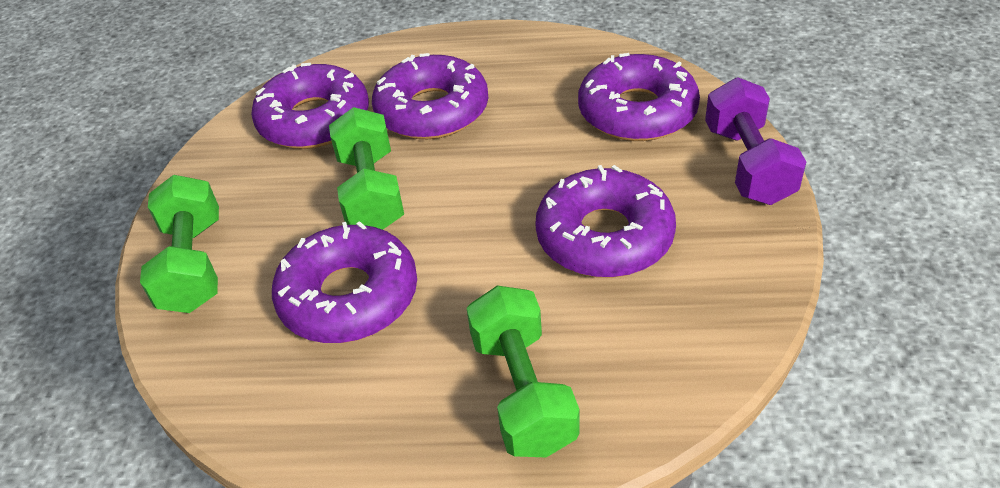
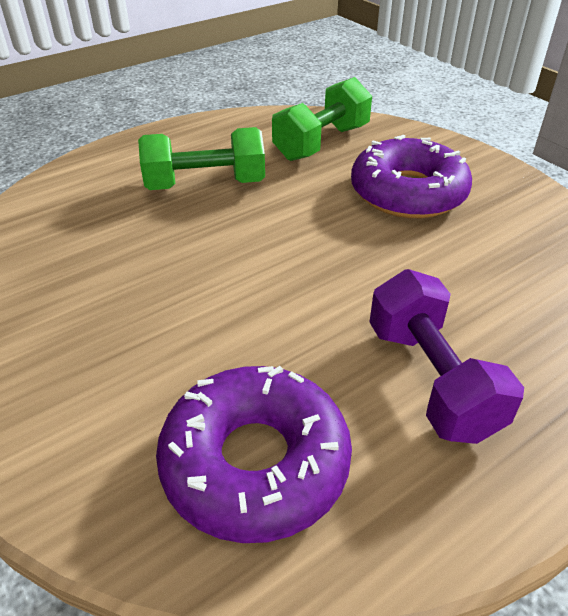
green dumbbell: [140,175,219,313] [329,107,404,230] [466,286,580,457] = 3 -> [138,127,265,190] [272,77,372,161] = 2
purple donut: [251,63,369,149] [272,221,417,343] [372,53,488,139] [535,165,676,278] [578,53,700,141] = 5 -> [156,366,352,543] [351,135,472,218] = 2

